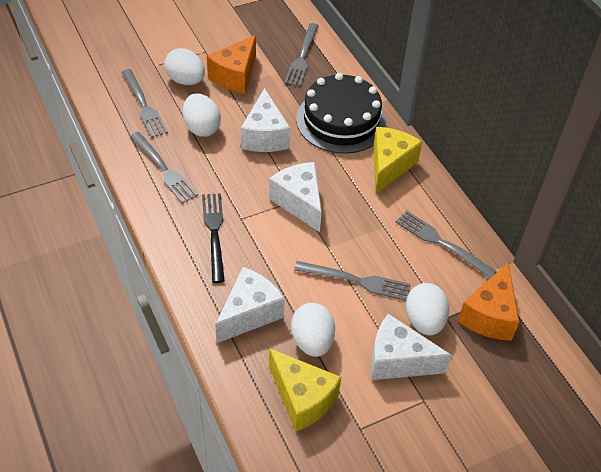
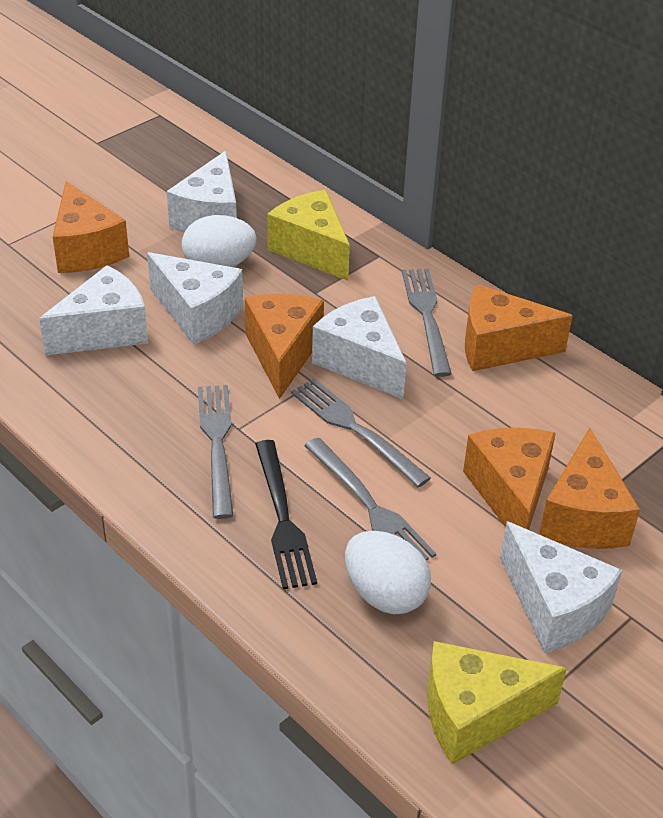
black cake: [296,73,387,154] = 1 -> none = 0
grey fork: [122,69,168,138] [130,132,198,203] [284,23,319,87] [294,261,411,301] [396,211,497,278] = 5 -> [198,385,234,519] [291,378,431,487] [304,437,436,561] [402,269,452,377] = 4
orange cheese: [207,35,256,94] [458,262,519,341] = 2 -> [53,181,129,273] [245,294,324,399] [463,428,556,530] [465,284,573,371] [539,428,640,549] = 5
white cheese: [215,267,285,343] [241,88,290,152] [269,162,322,232] [371,314,452,380] = 4 -> [39,265,148,356] [147,252,243,345] [167,151,237,233] [312,296,407,399] [500,521,622,653] = 5
white egg: [164,48,205,85] [183,93,221,137] [291,303,335,357] [406,283,449,335] = 4 -> [182,215,256,267] [345,531,431,614] = 2

